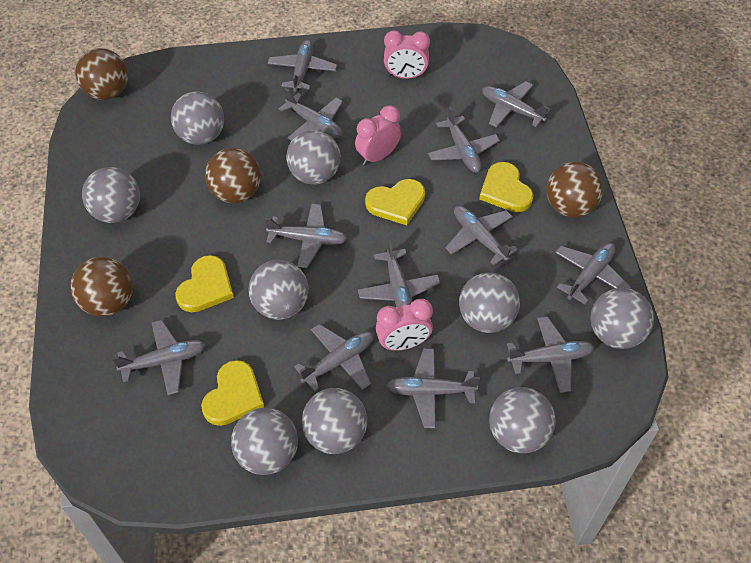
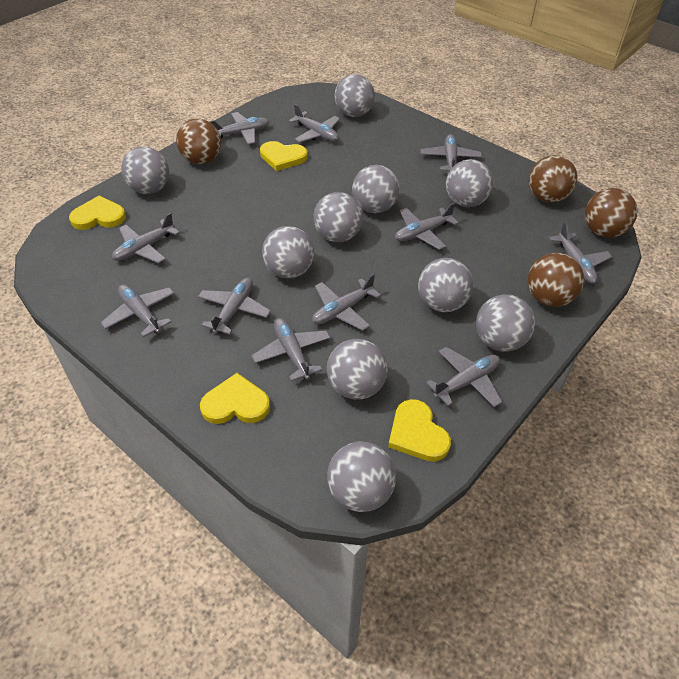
grey ball: [82,167,140,223] [171,91,224,145] [231,408,298,475] [248,260,309,320] [286,130,341,185] [302,388,367,454] [459,273,520,333] [489,387,556,453] [591,288,654,349] = 9 -> [121,147,169,194] [262,226,314,279] [313,192,363,242] [327,339,388,400] [327,441,396,512] [335,74,375,117] [352,165,399,213] [418,258,473,312] [446,159,493,207] [476,294,535,352] = 10
grey plane: [112,320,206,395] [265,204,347,268] [268,40,337,92] [279,88,343,141] [294,324,374,392] [358,239,440,307] [387,348,480,428] [428,107,500,173] [445,206,518,266] [482,81,551,128] [507,316,594,393] [555,243,631,305] = 12 -> [101,284,174,337] [112,213,180,264] [198,278,271,335] [209,112,270,145] [251,318,330,381] [289,104,340,143] [312,274,381,331] [395,203,459,250] [421,134,482,171] [426,347,502,407] [549,222,612,284] = 11
pink clock: [355,106,402,165] [376,299,433,351] [384,30,430,79] = 3 -> none = 0

